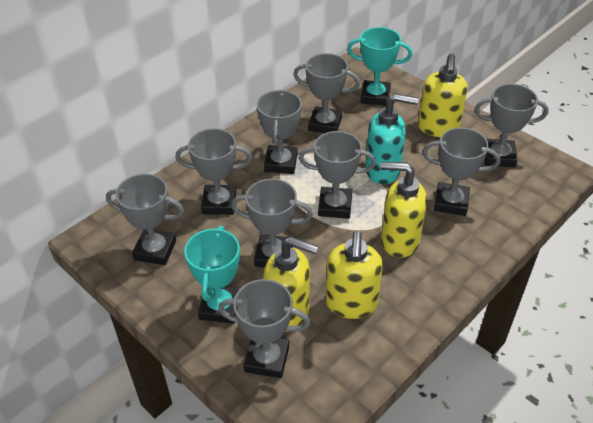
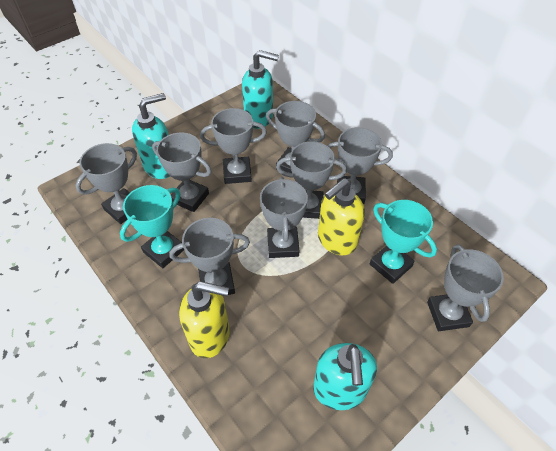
turquoise soap dispenser: [365,94,419,185] = 1 -> [132,93,170,179] [242,50,279,129] [313,343,377,410] = 3
yellow soap dispenser: [263,236,319,332] [325,231,383,319] [380,162,427,258] [418,54,468,137] = 4 -> [179,281,230,358] [318,178,365,255] = 2

